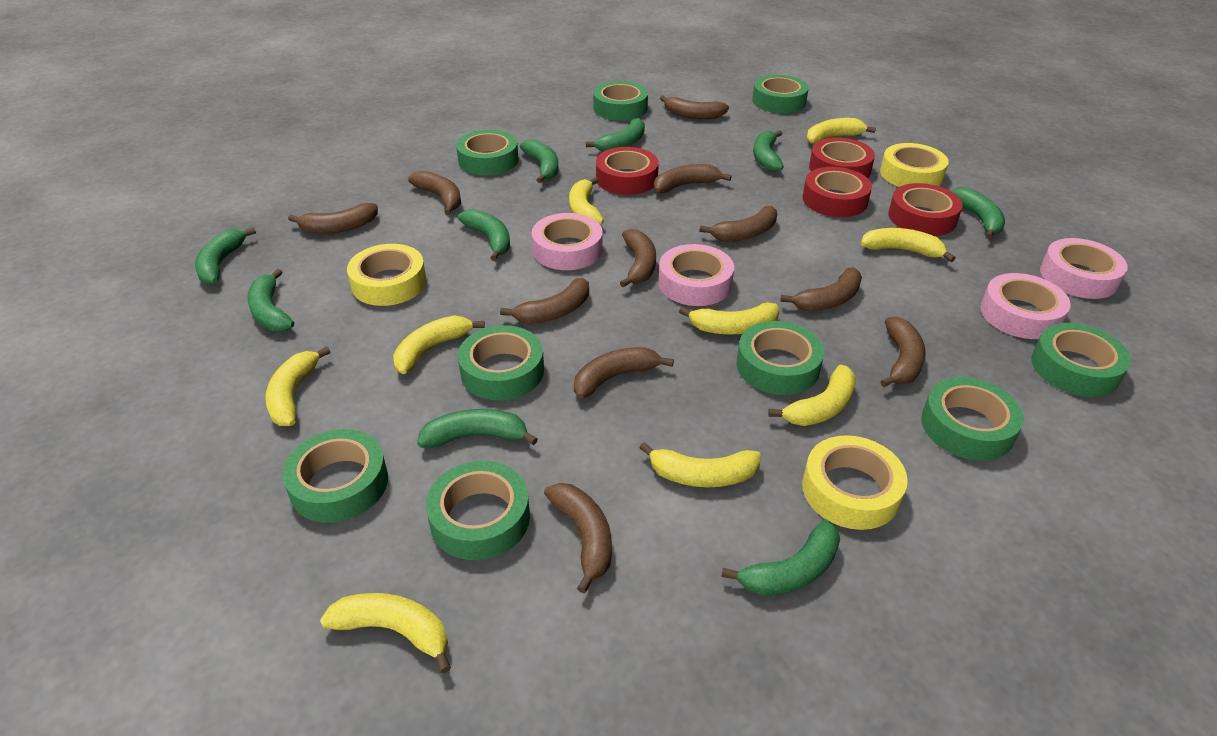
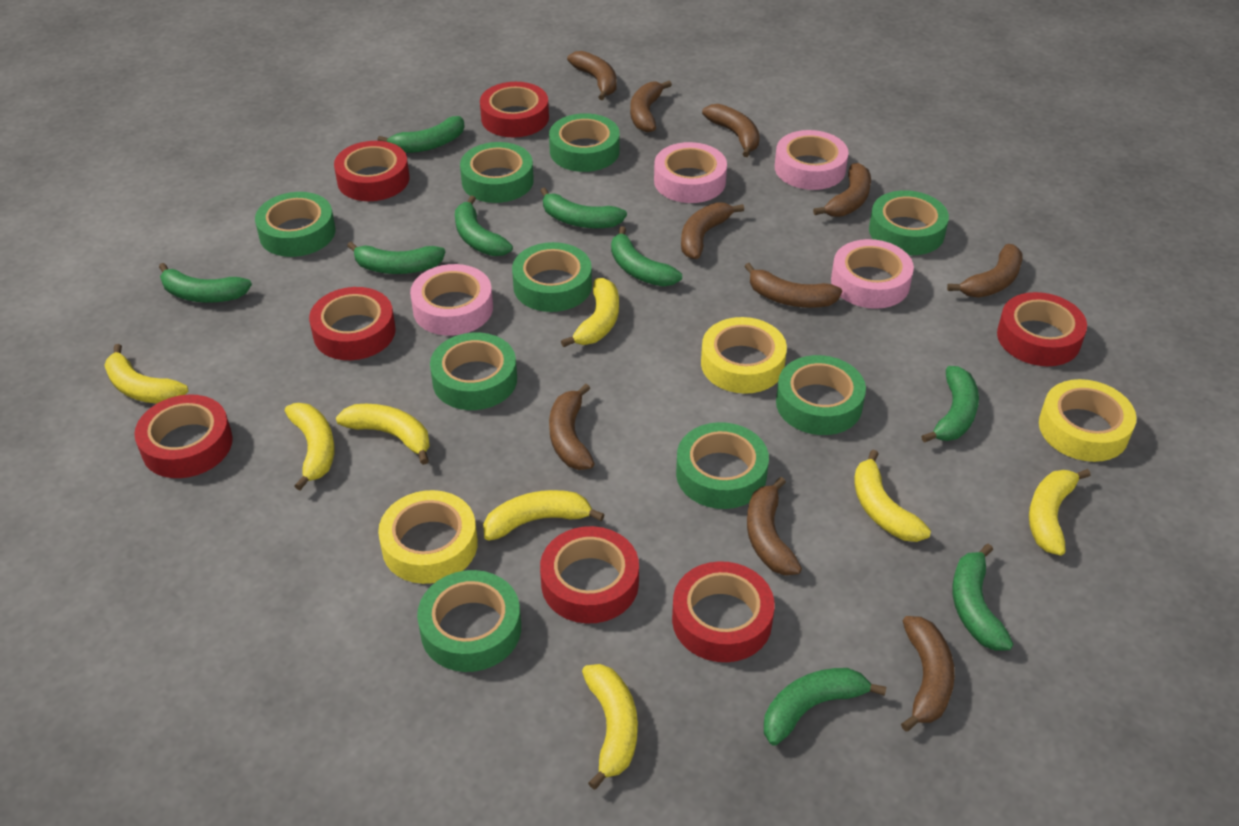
brown banana: [288,203,378,234] [408,171,461,215] [500,278,589,324] [544,483,612,593] [574,347,674,398] [620,229,656,288] [654,164,732,193] [660,96,729,119] [699,206,777,241] [780,267,862,311] [880,317,925,387] = 11 -> [549,384,595,470] [567,51,617,100] [630,81,672,133] [681,202,744,259] [702,104,760,157] [744,263,842,308] [747,477,802,575] [813,163,871,217] [901,616,955,732] [947,244,1023,297] = 10
red tape: [596,147,659,195] [802,167,872,217] [809,138,875,178] [888,183,963,236] = 4 -> [134,395,233,478] [309,287,396,360] [334,141,409,201] [480,82,549,137] [540,526,639,623] [672,561,775,662] [997,292,1087,366] = 7
yellow banana: [265,346,330,426] [320,593,451,674] [393,315,485,374] [569,177,604,225] [640,442,761,487] [679,303,780,335] [768,365,856,426] [807,118,876,144] [861,228,956,262] = 9 -> [104,344,188,404] [285,403,335,490] [336,404,430,465] [483,490,605,541] [561,278,619,347] [582,664,638,790] [854,450,931,542] [1029,469,1091,556] = 8

